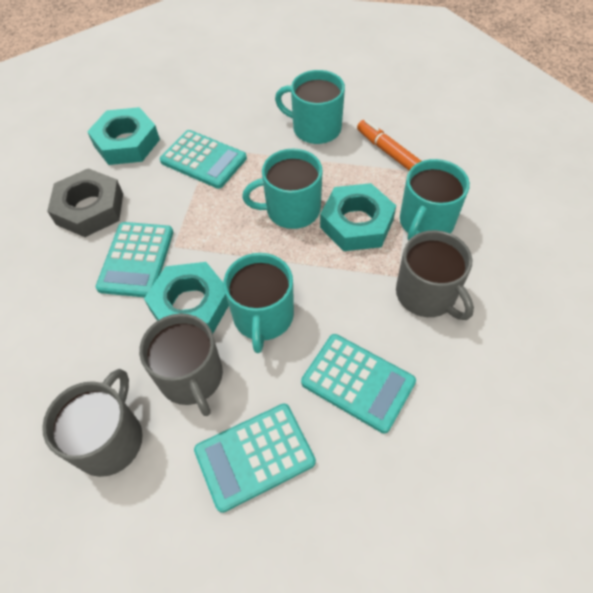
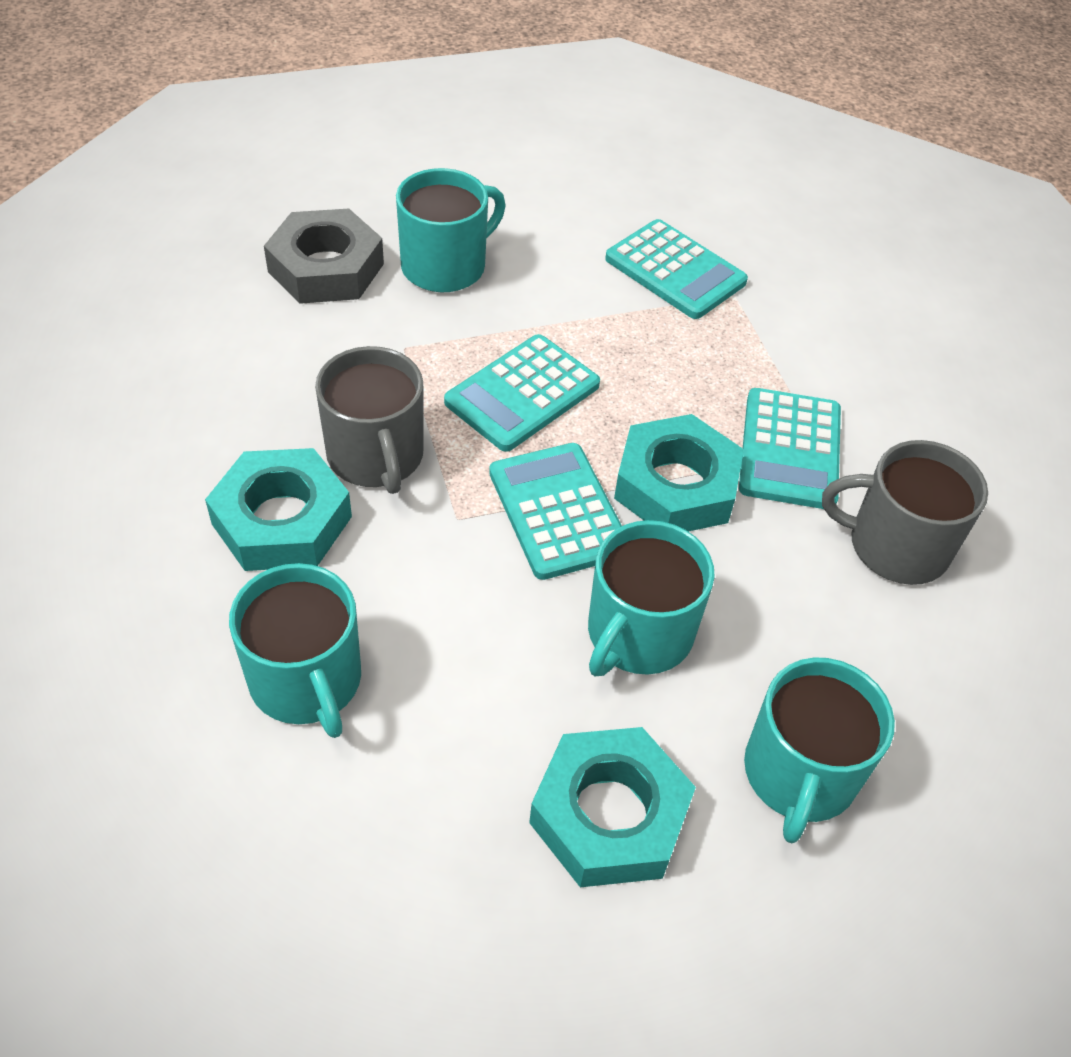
grey mug: [42,369,143,477] [139,314,223,416] [396,230,474,320] = 3 -> [315,346,424,494] [822,440,988,585] = 2
orange marker: [357,120,421,170] = 1 -> none = 0

